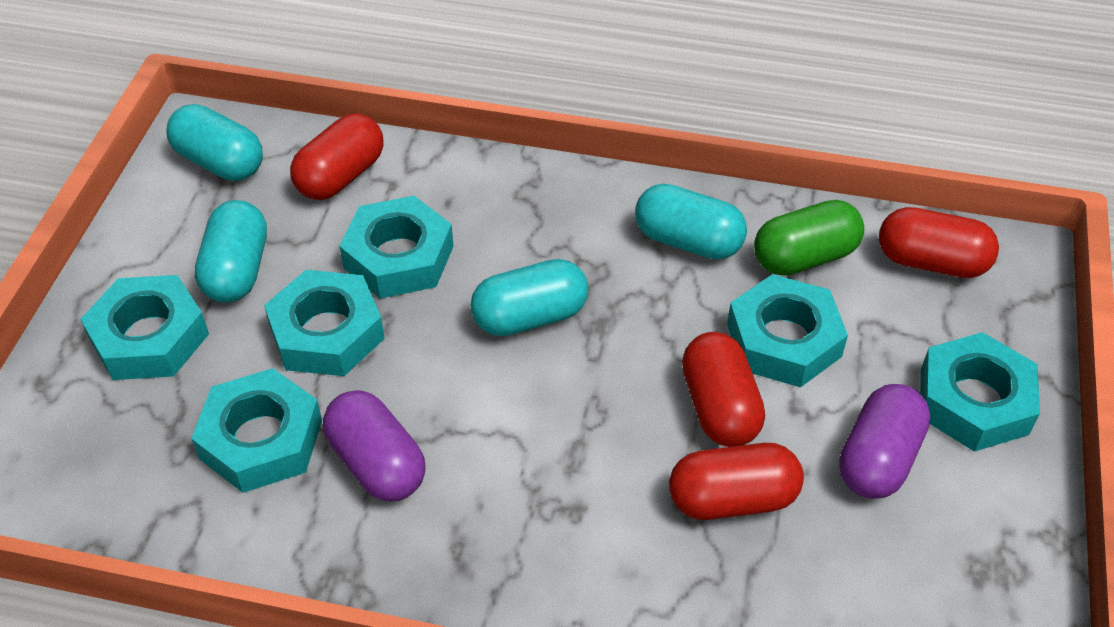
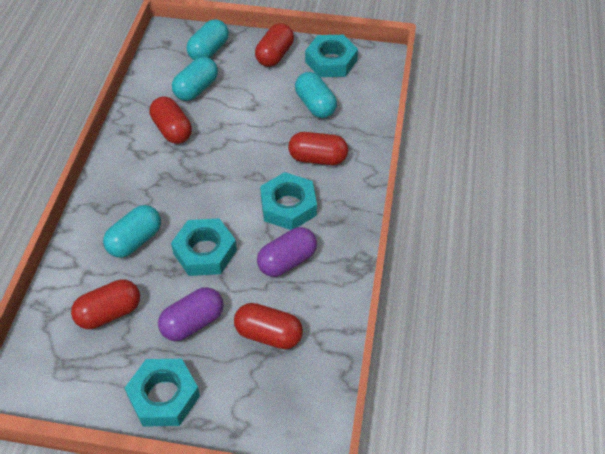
green capsule: [754,200,864,275] = 1 -> none = 0
red capsule: [290,113,384,200] [669,443,804,520] [682,332,765,447] [879,207,999,278] = 4 -> [71,279,140,329] [150,96,192,144] [234,303,303,349] [255,23,294,67] [289,132,348,165] = 5
turquoise nut: [80,275,209,380] [191,368,322,493] [264,270,385,376] [339,196,454,299] [727,274,848,387] [920,332,1040,452] = 6 -> [125,359,200,427] [171,218,237,276] [260,172,317,230] [305,35,358,77] = 4

